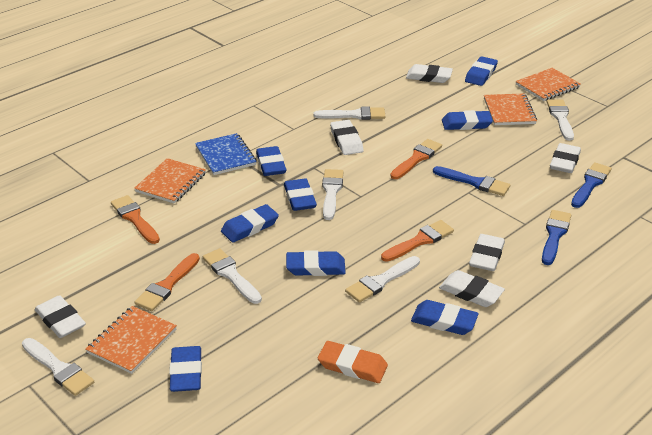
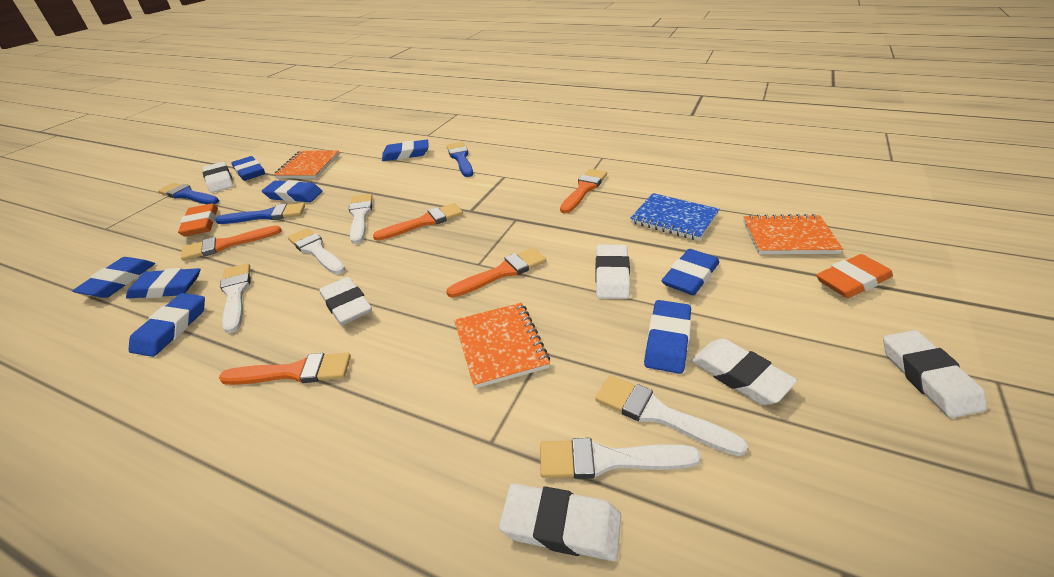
orange brush: [111,195,160,244] [135,253,200,311] [381,220,454,262] [390,139,442,179] = 4 -> [181,225,282,261] [219,352,351,385] [373,203,463,241] [446,248,546,298] [560,169,607,213] = 5
orange eraser: [318,341,388,383] = 1 -> [178,204,218,236] [816,254,893,298] = 2
orange notebook: [85,306,177,374] [134,158,206,204] [484,93,537,125] [515,68,581,101] = 4 -> [274,151,340,179] [454,303,550,389] [743,214,843,254] = 3
white brush: [22,338,94,396] [203,248,262,304] [314,106,386,120] [322,169,344,220] [345,256,420,303] [547,99,574,141] = 6 -> [220,263,251,333] [288,228,345,274] [349,194,372,244] [540,438,701,479] [595,375,748,456] = 5

